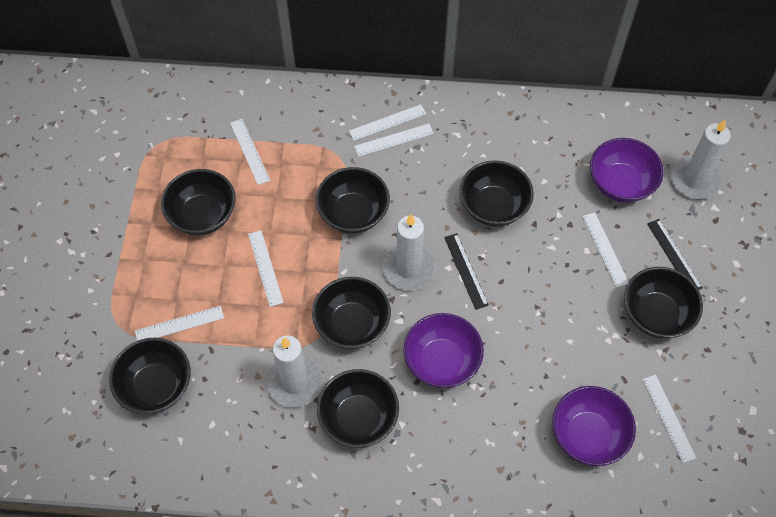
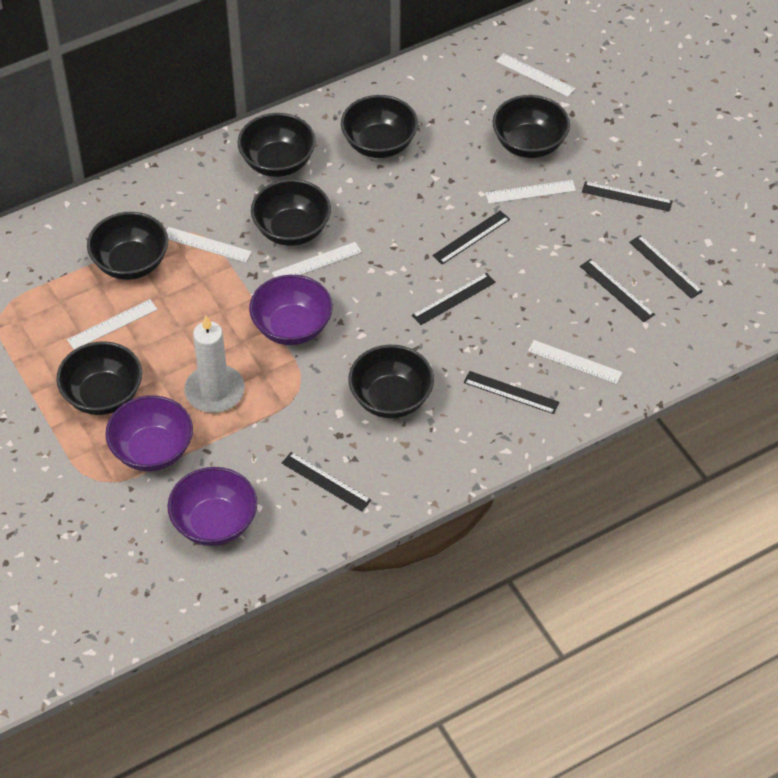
black ruler: [444,233,489,310] [647,219,703,290] = 2 -> [282,452,371,512] [412,273,496,325] [432,211,510,264] [464,371,559,414] [580,259,655,322] [582,181,673,212] [629,235,703,299] = 7
white candle: [266,336,323,408] [382,214,436,290] [670,120,731,199] = 3 -> [184,315,245,413] = 1
white ruler: [135,306,224,341] [230,119,270,185] [248,230,284,307] [349,104,426,141] [354,124,434,157] [582,212,628,288] [642,375,696,463] = 7 -> [67,299,158,350] [166,227,252,263] [272,242,362,278] [486,180,576,204] [496,54,576,97] [528,340,622,384] = 6

